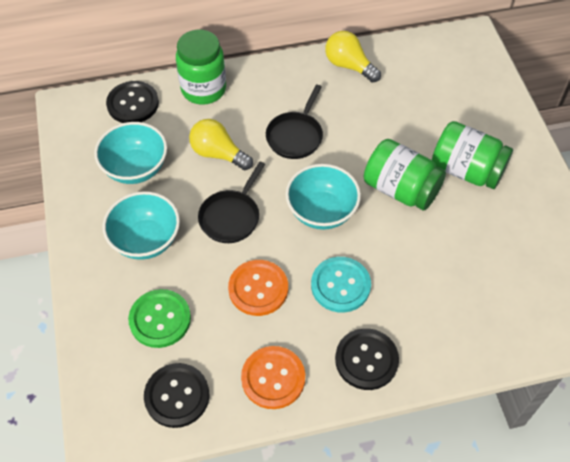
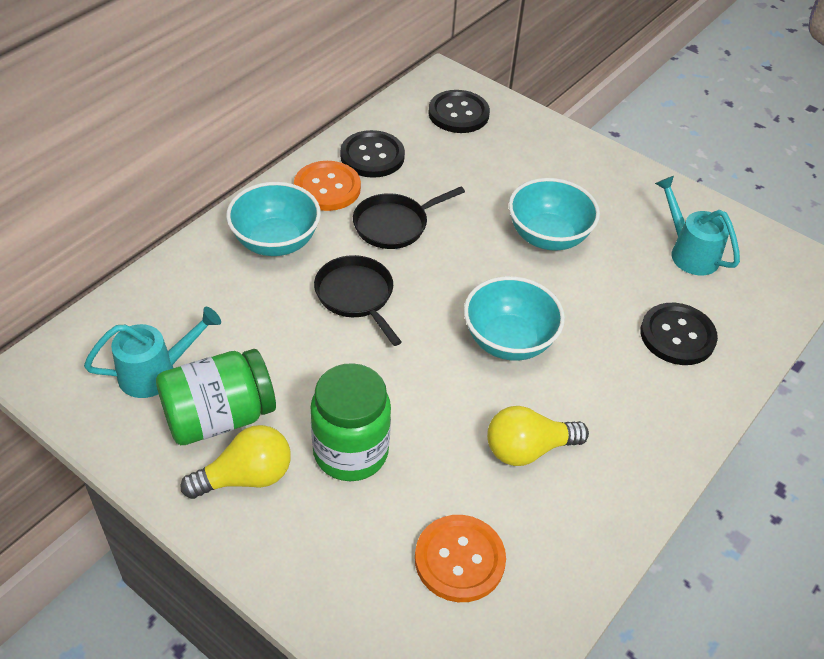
green button: [128,289,191,348] = 1 -> none = 0
green jar: [176,30,226,105] [364,139,446,211] [432,121,513,189] = 3 -> [156,349,276,445] [310,363,391,481] = 2
turquoise button: [311,257,371,313] = 1 -> none = 0
turquoise watering can: none = 0 -> [84,307,221,398] [655,176,740,275] = 2

